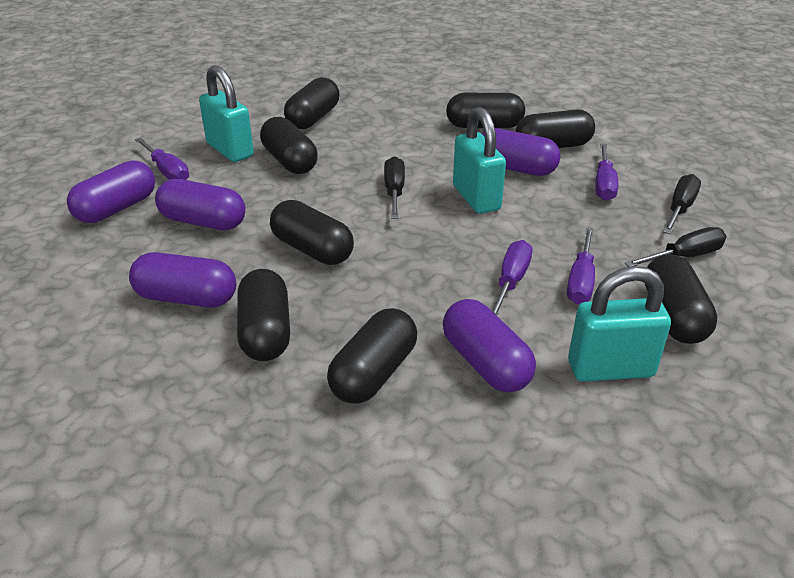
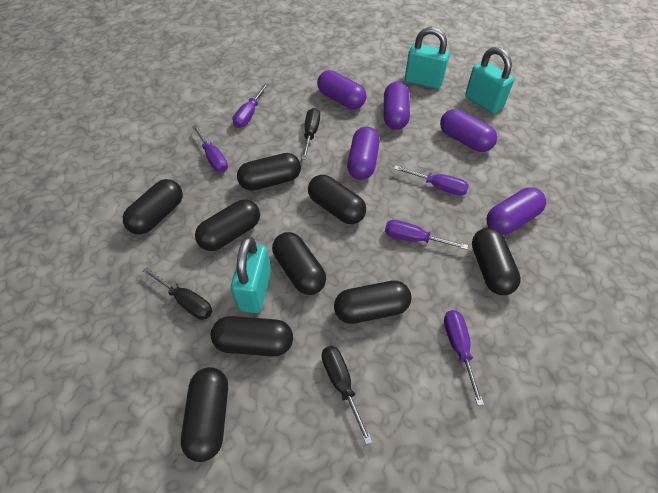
black capsule: [237,269,290,361] [260,117,318,174] [270,200,354,265] [284,77,339,129] [327,308,417,404] [446,93,525,128] [515,110,595,148] [645,254,718,344] = 8 -> [123,179,183,235] [181,367,228,462] [195,199,260,251] [211,316,293,356] [237,153,301,191] [272,232,326,295] [308,175,366,224] [334,280,412,324] [472,228,521,295] = 9
purple screwdriver: [135,137,189,180] [492,240,532,316] [567,227,595,304] [595,143,618,201] = 4 -> [192,125,228,172] [233,83,269,128] [385,220,468,250] [394,165,469,196] [444,310,484,406] = 5

